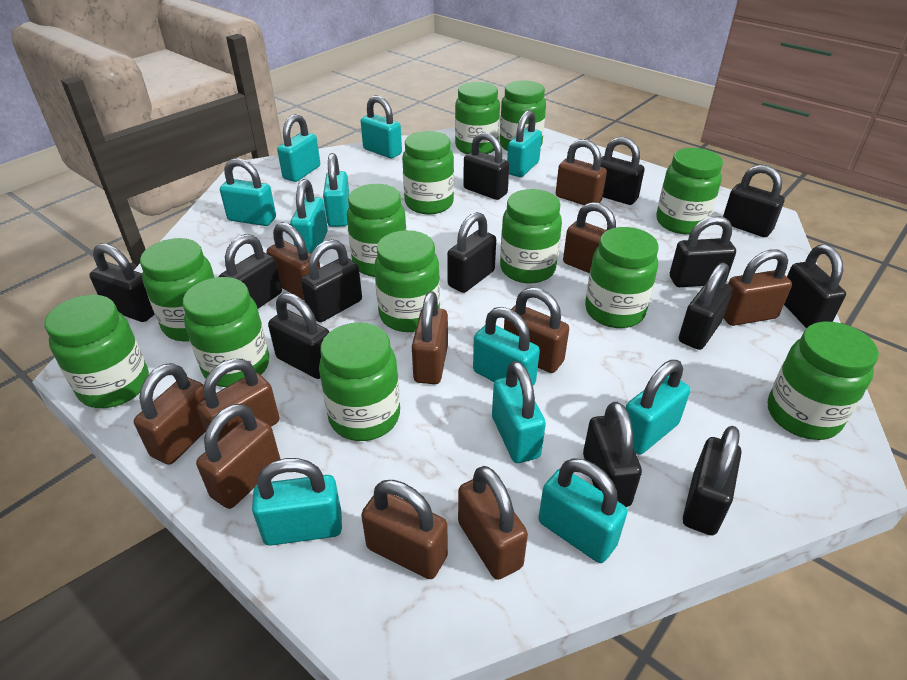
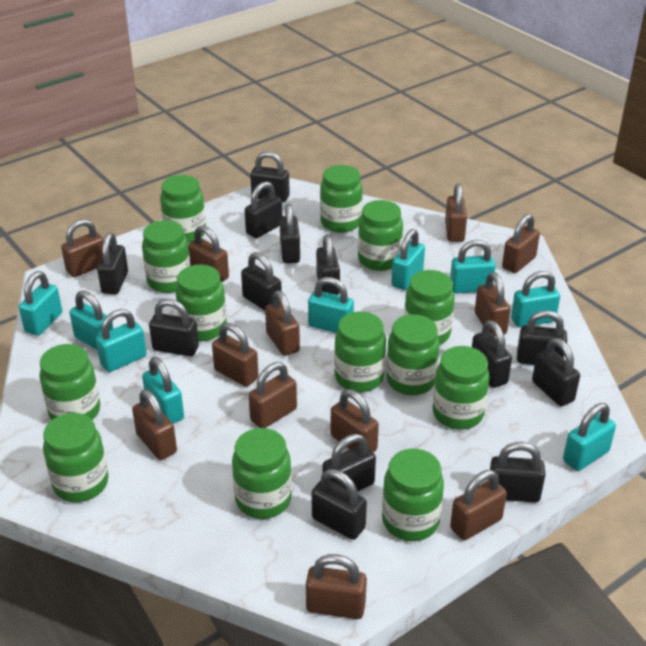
brown padlock: [134,363,205,465] [196,404,280,509] [197,359,279,441] [267,222,320,300] [361,480,448,579] [412,291,448,384] [458,466,528,580] [504,287,569,373] [556,139,607,205] [563,202,616,273] [723,249,792,326] = 11 -> [61,219,104,277] [132,389,177,460] [188,225,229,282] [212,323,259,387] [249,362,297,428] [265,290,300,356] [306,554,367,619] [331,389,379,453] [445,184,467,242] [450,470,507,540] [475,272,511,336] [502,214,540,273] = 12
turquoise padlock: [220,158,276,226] [252,458,342,546] [277,114,320,182] [290,179,328,253] [323,153,349,227] [361,95,402,158] [473,307,540,385] [492,361,546,463] [507,110,542,177] [539,458,627,563] [625,360,690,455] = 11 -> [19,271,62,336] [69,290,113,350] [96,309,147,372] [142,357,184,424] [308,277,354,333] [391,229,425,290] [450,240,496,293] [511,271,560,327] [563,403,616,471] = 9

